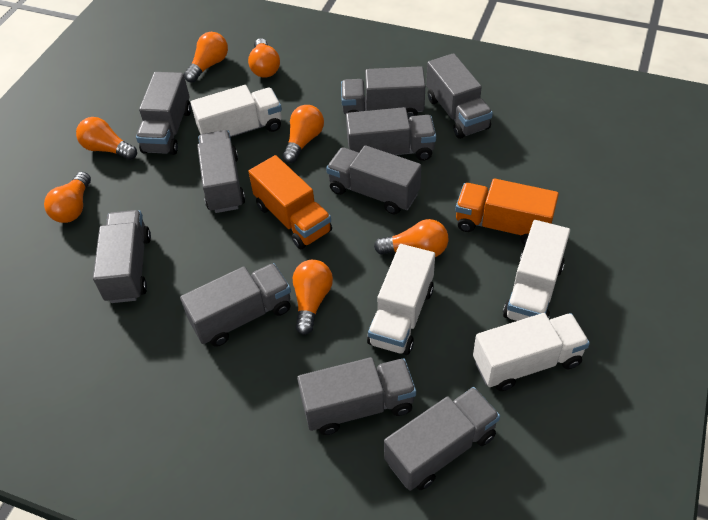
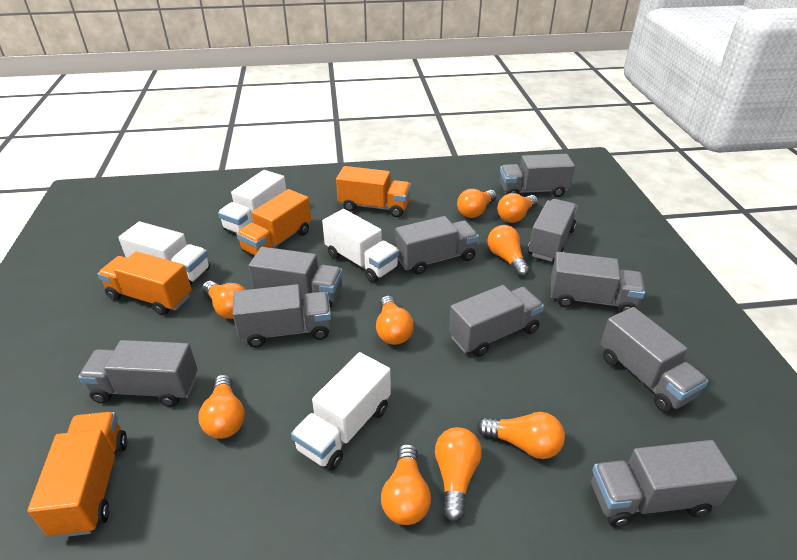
orange light bulb: [44,172,91,223] [76,117,137,160] [184,32,228,83] [248,38,280,78] [283,105,324,163] [293,260,333,335] [374,219,448,257] = 7 -> [199,374,245,439] [202,281,246,319] [376,295,414,345] [381,443,431,525] [435,427,482,522] [457,189,497,218] [477,412,565,459] [488,225,530,277] [498,193,538,223] = 9
orange truck: [248,155,332,249] [455,179,559,245] = 2 -> [28,412,127,538] [98,252,192,315] [236,189,311,256] [336,166,411,217] = 4

